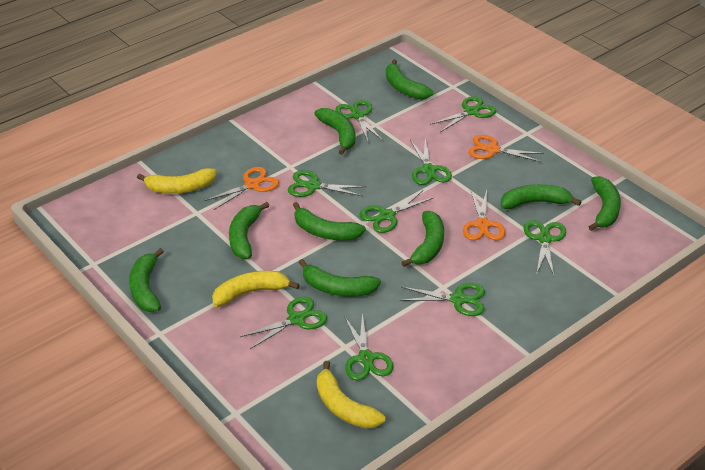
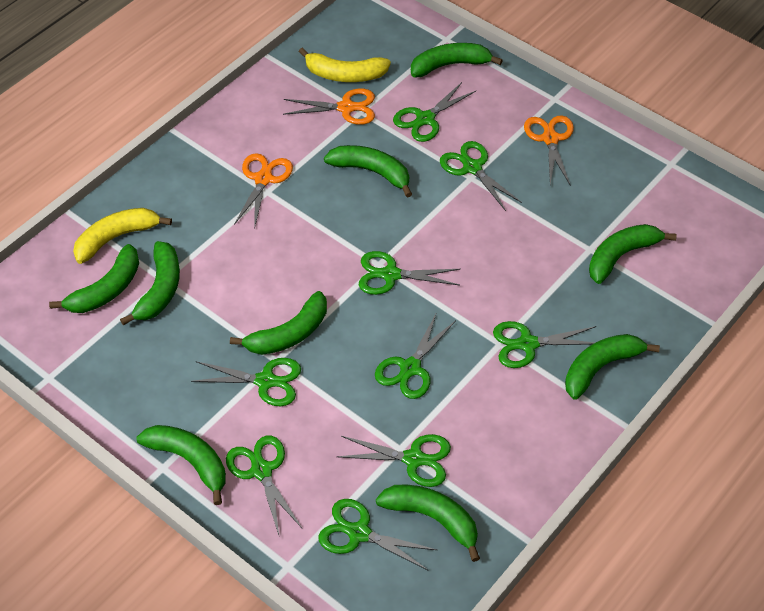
yellow banana: [137,168,216,194] [212,271,300,307] [317,361,385,429] = 3 -> [73,208,172,264] [299,48,391,82] = 2

